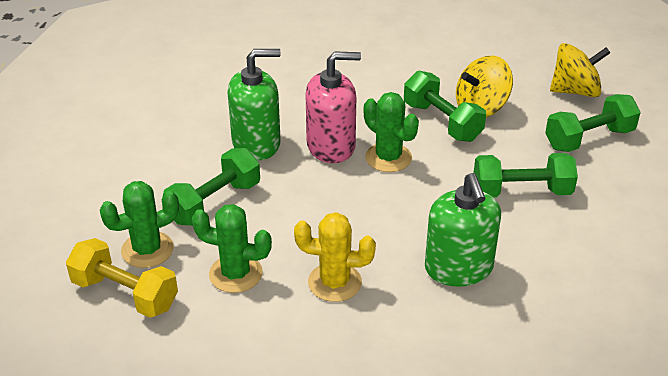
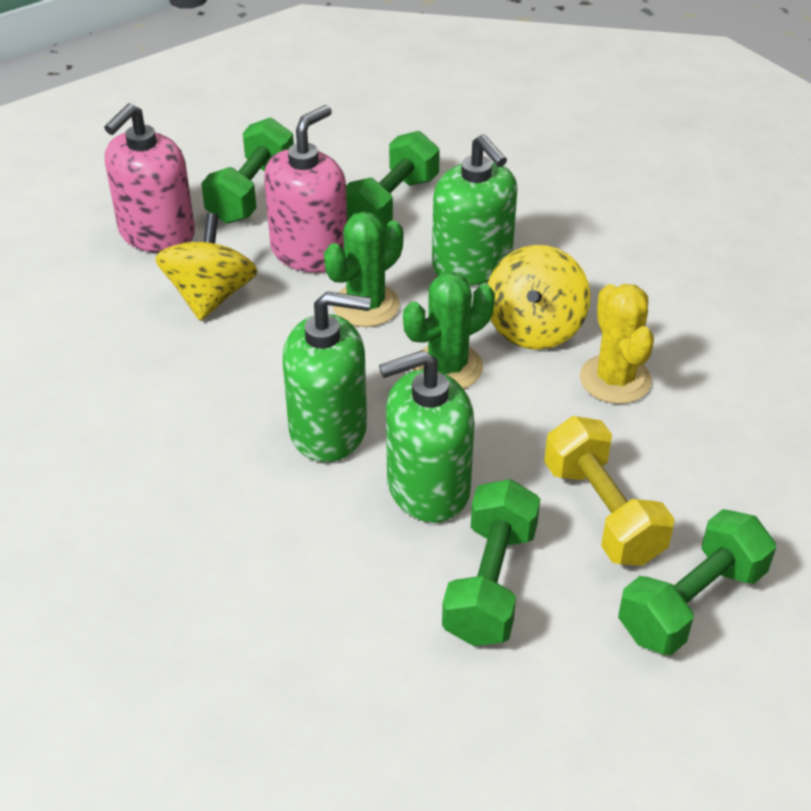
green cactus: [100,181,179,268] [192,204,272,293] [364,92,419,172] = 3 -> [324,211,404,327] [403,272,495,389] = 2
green soap dispenser: [228,49,281,160] [425,173,501,287] = 2 -> [283,291,371,462] [379,350,474,523] [432,134,517,286] = 3
pink soap dispenser: [305,51,361,163] = 1 -> [104,103,195,253] [264,105,347,273] = 2

